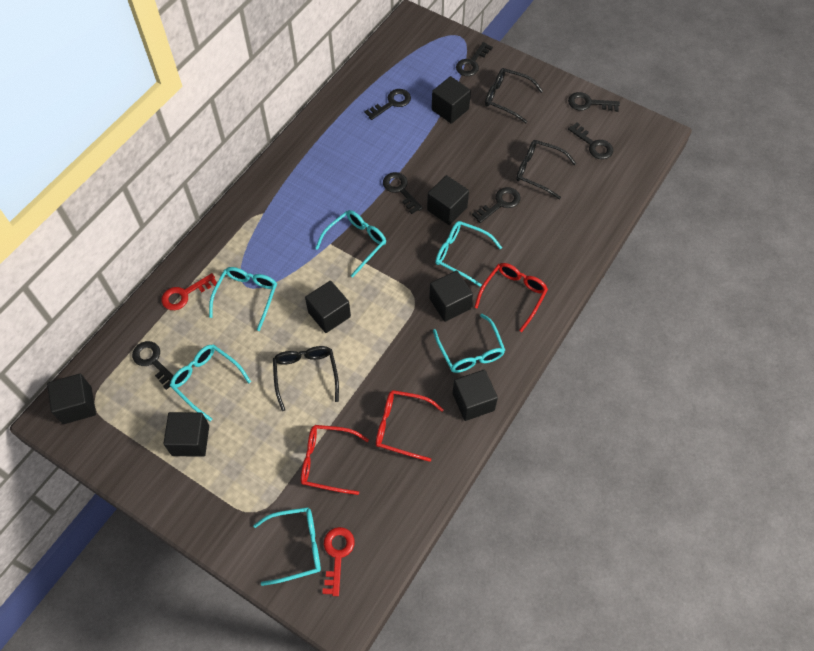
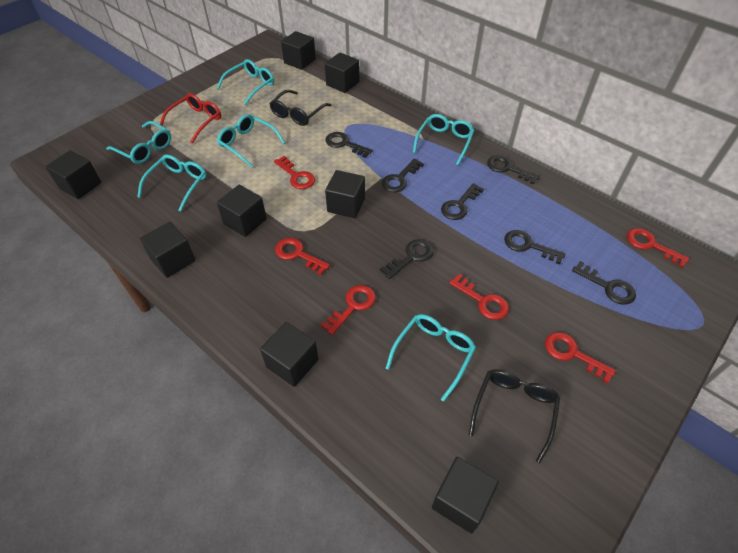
black cube: [47,374,96,424] [163,412,209,457] [305,281,351,333] [427,175,469,225] [429,271,473,322] [432,76,471,124] [453,369,498,421] = 7 -> [46,150,101,199] [140,222,196,278] [217,185,267,237] [260,322,318,387] [281,31,316,70] [325,53,359,93] [325,170,365,218] [432,457,499,534] = 8
black glasses: [273,346,339,411] [485,68,543,123] [516,140,577,200] = 3 -> [269,90,332,126] [469,369,560,463] = 2
red glasses: [301,425,369,495] [376,390,444,462] [474,263,548,332] = 3 -> [160,93,221,144] = 1
red key: [161,273,217,310] [322,527,355,596] = 2 -> [274,156,315,189] [275,238,330,275] [321,285,376,335] [449,274,509,320] [545,332,616,383] [627,228,690,268] = 6

